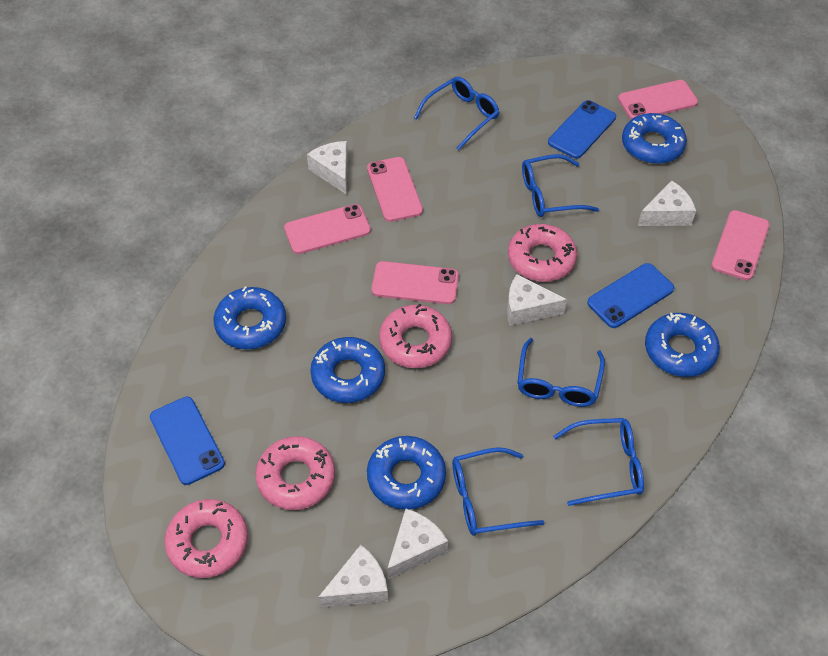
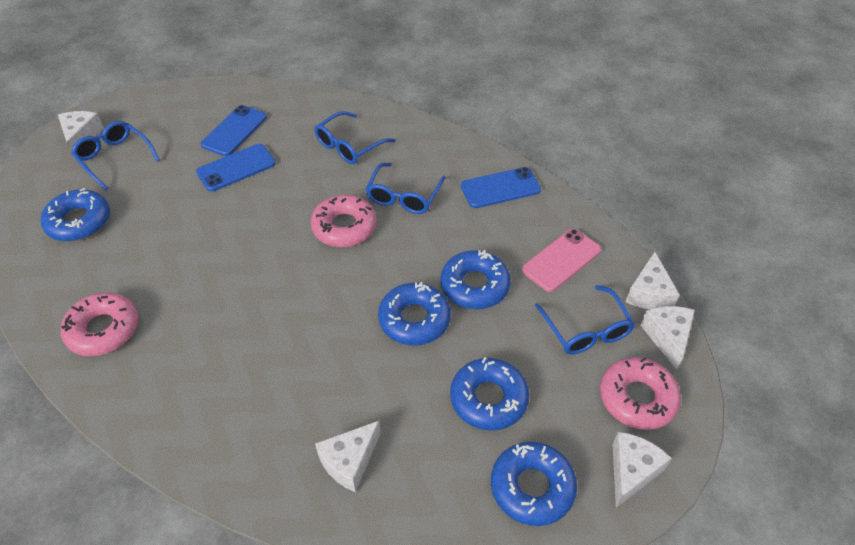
blue glasses: [414,77,499,150] [452,447,544,536] [517,338,605,407] [522,154,599,217] [553,418,644,506] = 5 -> [71,121,160,190] [314,111,395,164] [366,163,446,214] [535,285,635,355] = 4
pink donut: [165,499,248,578] [255,436,335,510] [379,304,452,368] [508,224,577,282] = 4 -> [61,292,138,356] [311,195,377,247] [600,357,681,430] = 3
pink phone: [284,204,371,254] [367,157,423,222] [371,261,459,304] [618,80,698,119] [711,210,770,280] = 5 -> [522,229,601,292] = 1

